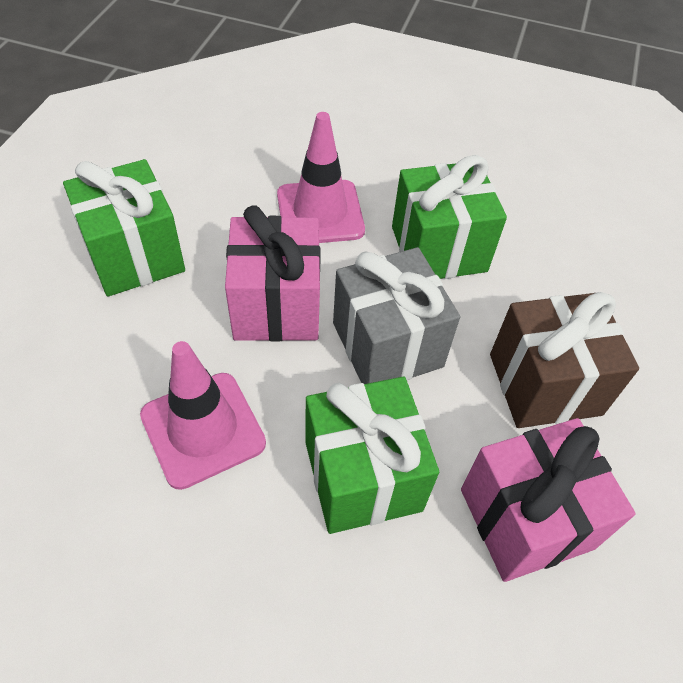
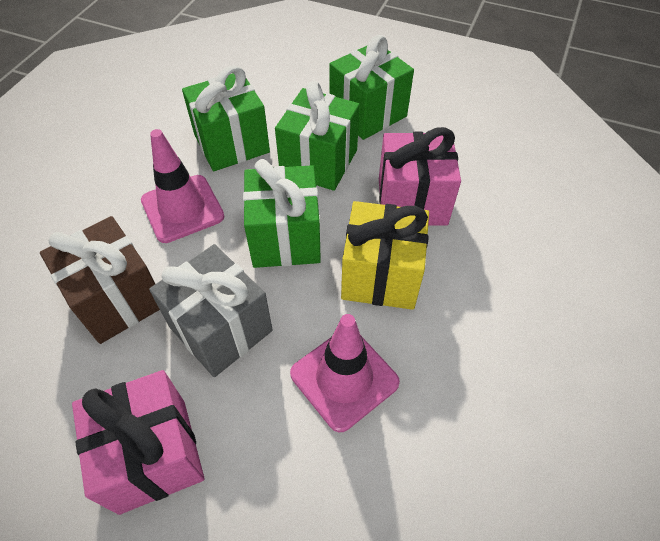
green gift: [63,159,185,296] [306,377,439,534] [392,155,507,279] = 3 -> [182,66,270,171] [243,159,321,268] [275,81,360,191] [329,35,414,140] = 4
yellow gift: none = 0 -> [341,201,429,310] = 1

